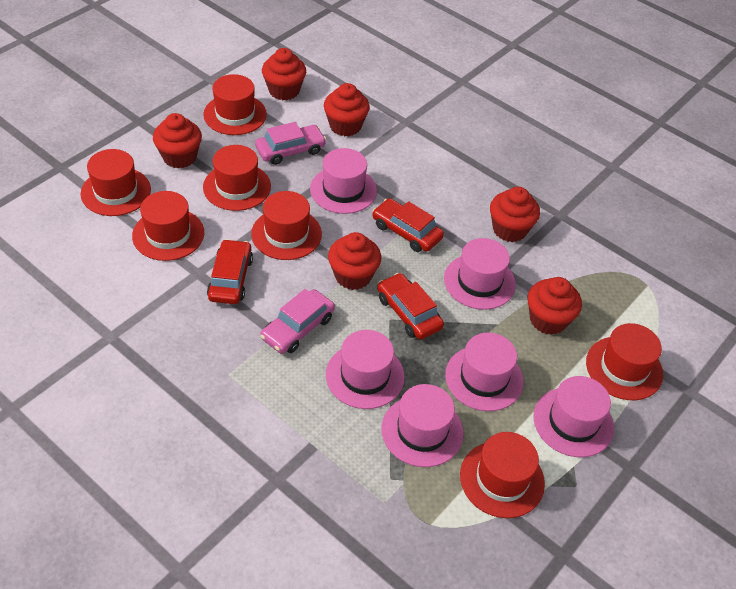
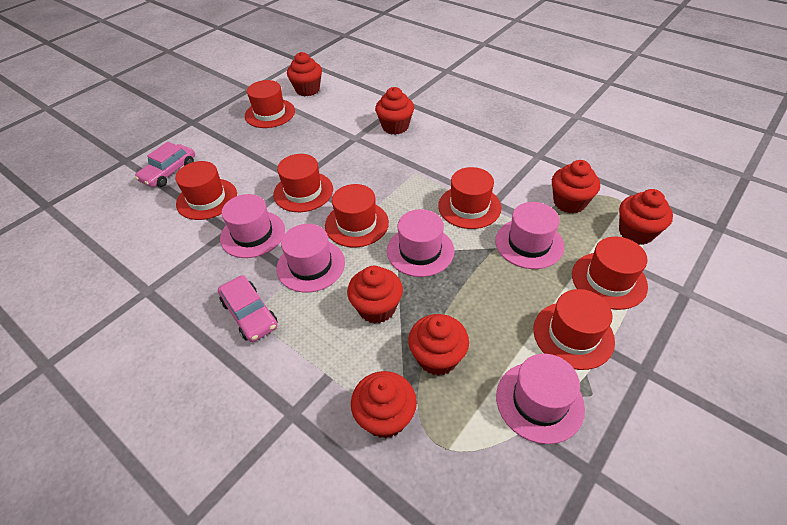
pink hat: [310,148,377,214] [326,330,405,409] [382,384,464,467] [444,238,516,310] [445,333,523,411] [533,376,614,457] = 6 -> [220,194,285,258] [276,224,345,293] [387,209,454,277] [495,202,564,269] [496,354,585,444] = 5
red car: [207,239,253,304] [372,198,444,252] [377,273,444,340] = 3 -> none = 0
red cupcake: [153,113,202,169] [262,48,306,100] [324,83,370,136] [328,232,381,290] [490,187,540,242] [527,277,582,335] = 6 -> [287,52,322,96] [347,266,403,324] [351,371,417,439] [375,87,414,135] [408,314,469,376] [552,160,600,214] [619,189,673,245] = 7

